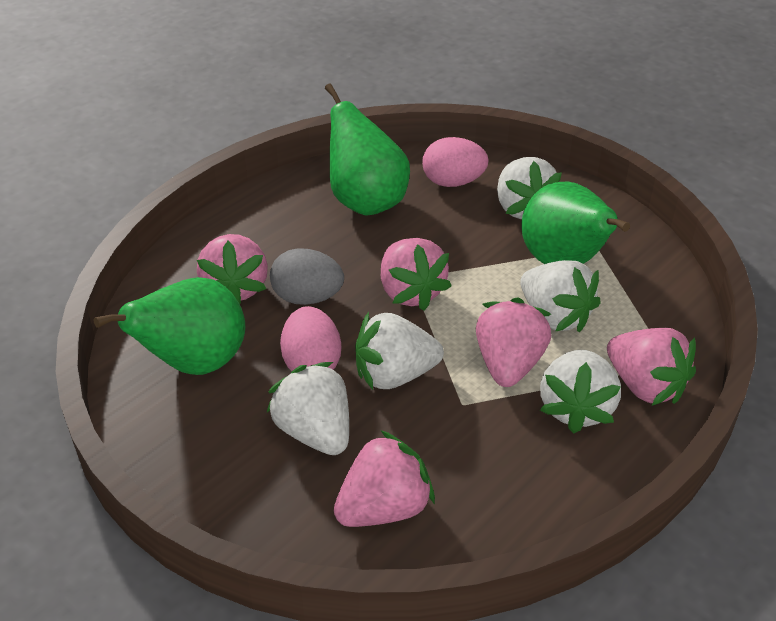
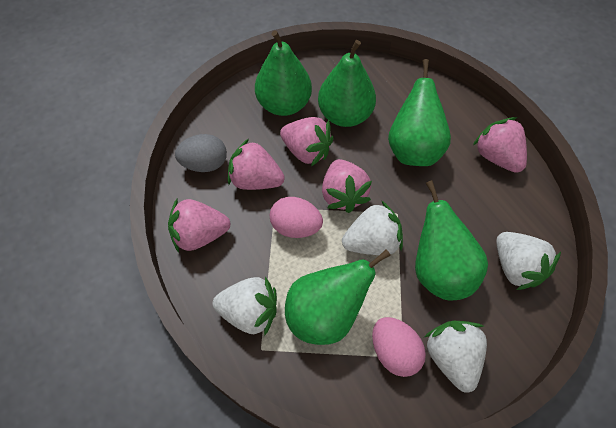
green pear: [94,277,245,375] [325,83,410,216] [521,181,630,264] = 3 -> [255,30,312,116] [285,249,391,345] [318,40,376,127] [388,59,451,166] [415,180,488,300] = 5
white strawberry: [267,362,349,455] [355,312,444,390] [497,157,562,219] [520,260,601,333] [540,350,621,434] = 5 -> [212,277,277,336] [342,200,403,255] [424,321,487,392] [496,232,561,290] = 4

